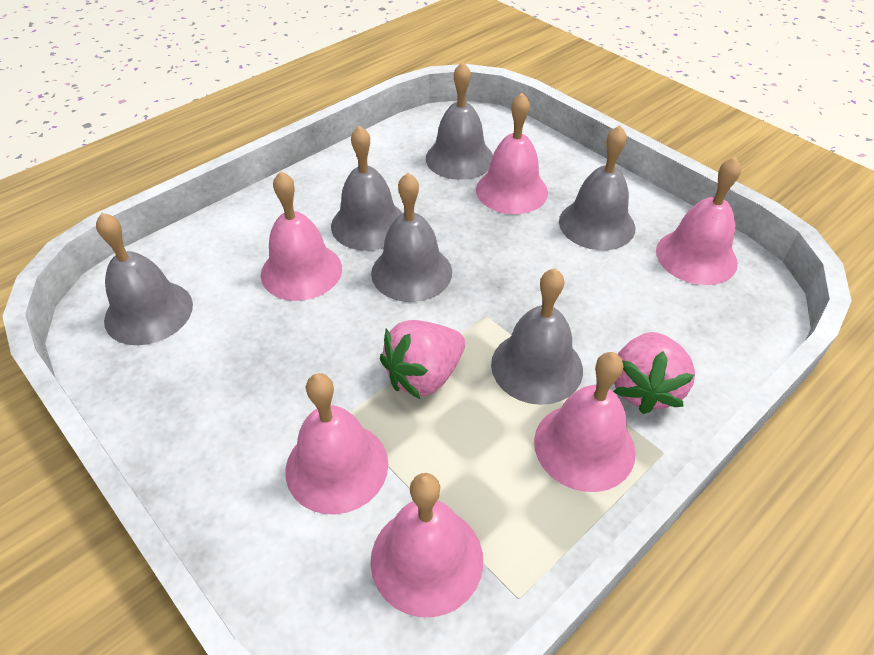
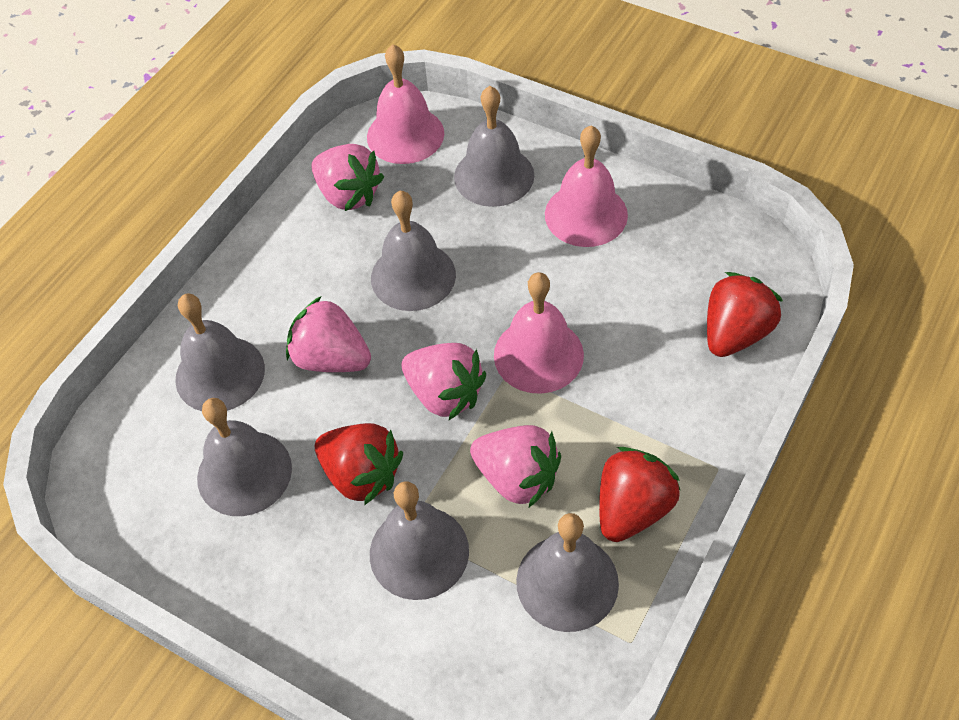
pink bell: [261,171,342,301] [285,373,388,515] [371,473,483,617] [476,93,548,214] [534,352,636,492] [656,157,741,285] = 6 -> [367,44,444,164] [494,272,584,394] [545,125,628,247] = 3
pink strawberry: [380,320,465,399] [613,332,695,414] = 2 -> [286,296,371,372] [312,144,384,211] [401,343,486,420] [470,425,561,507] = 4
red strawberry: none = 0 -> [315,423,403,505] [599,447,681,542] [707,272,783,357] = 3

